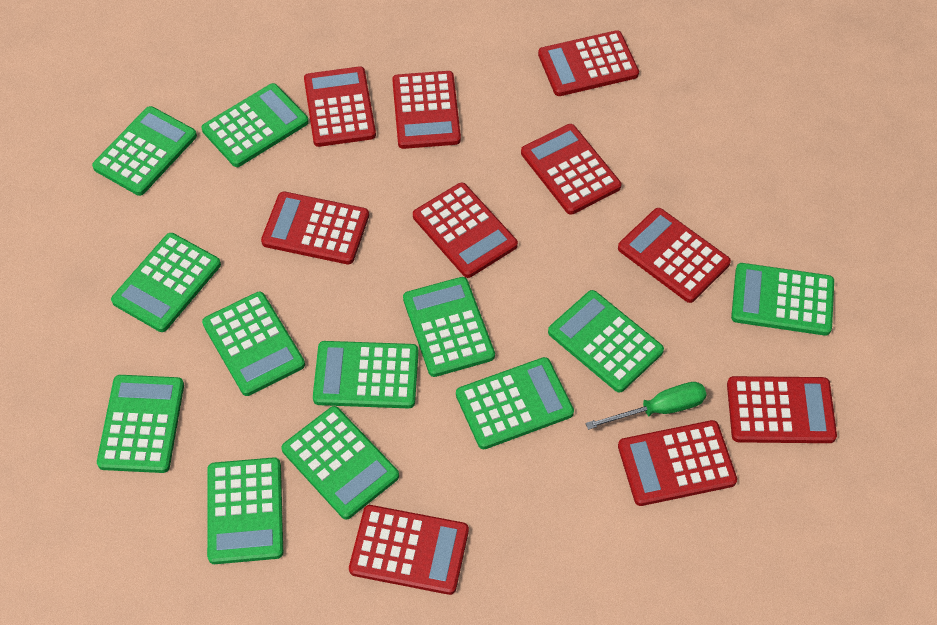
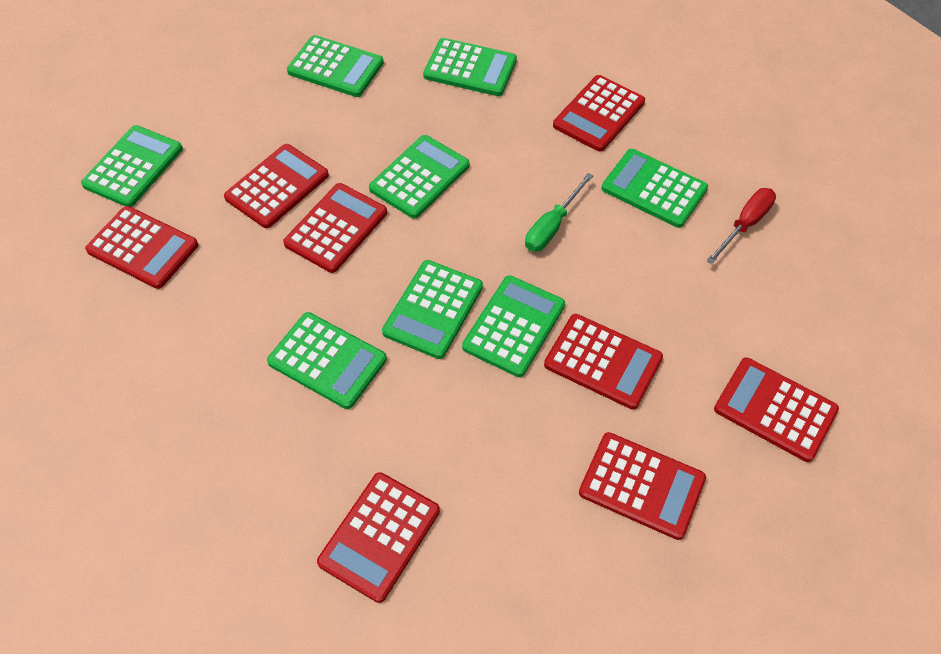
green calculator: [92,106,197,196] [97,375,184,473] [111,233,221,332] [202,83,309,167] [202,292,305,396] [207,457,283,564] [281,406,399,519] [313,341,419,408] [403,277,495,377] [456,357,574,449] [548,290,664,393] [731,263,834,336] = 12 -> [81,125,183,207] [267,312,387,409] [287,35,384,97] [369,135,469,219] [382,260,483,359] [423,38,517,96] [462,275,565,377] [602,149,708,228] = 8
red calculator: [261,192,369,264] [304,67,376,147] [349,505,469,595] [392,71,461,149] [413,183,518,278] [521,124,621,215] [538,30,639,96] [618,208,731,303] [618,420,737,506] [727,376,837,443] = 10 -> [85,206,199,289] [224,144,329,228] [283,183,387,273] [317,472,440,603] [544,314,663,409] [553,75,645,152] [579,432,706,540] [714,357,839,462] = 8
red screwdriver: none = 0 -> [706,188,776,264] = 1

